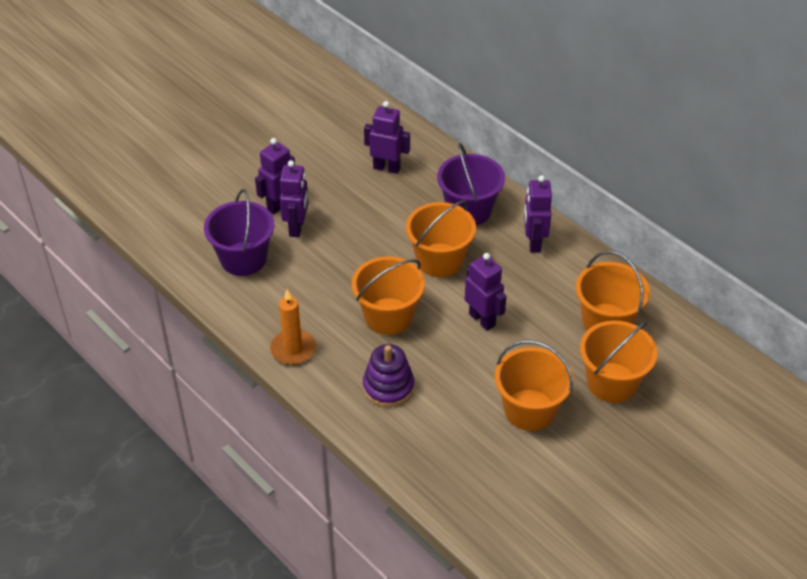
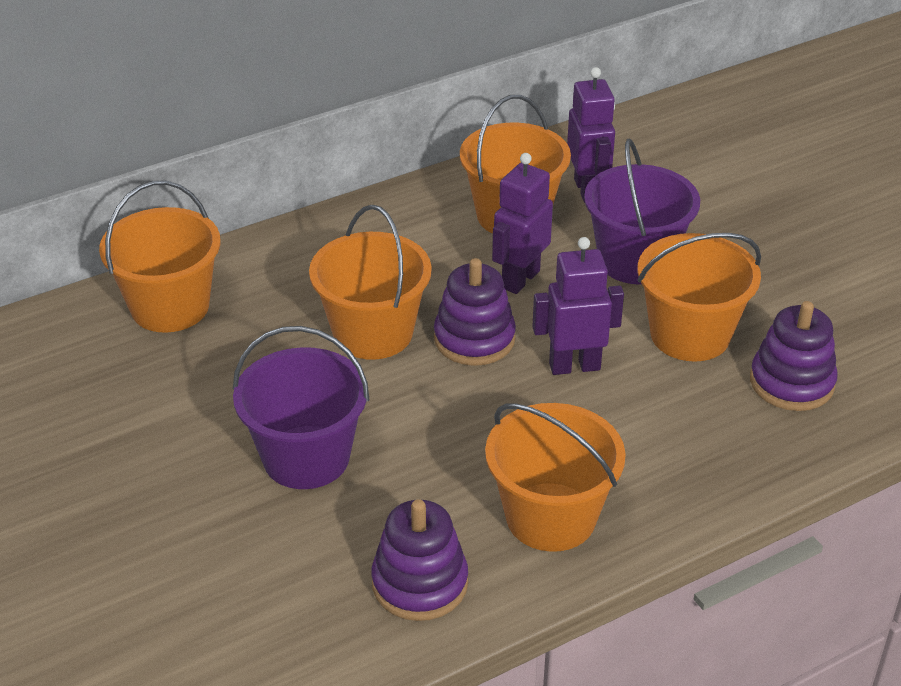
orange candle: [270,289,316,365] = 1 -> none = 0
purple robot: [255,138,295,214] [280,160,309,237] [364,101,410,174] [465,253,507,331] [524,175,552,252] = 5 -> [492,153,553,294] [532,237,624,375] [567,67,615,203] = 3
purple stacking toy: [363,344,414,407] = 1 -> [371,499,468,621] [434,258,516,366] [750,301,838,411] = 3

